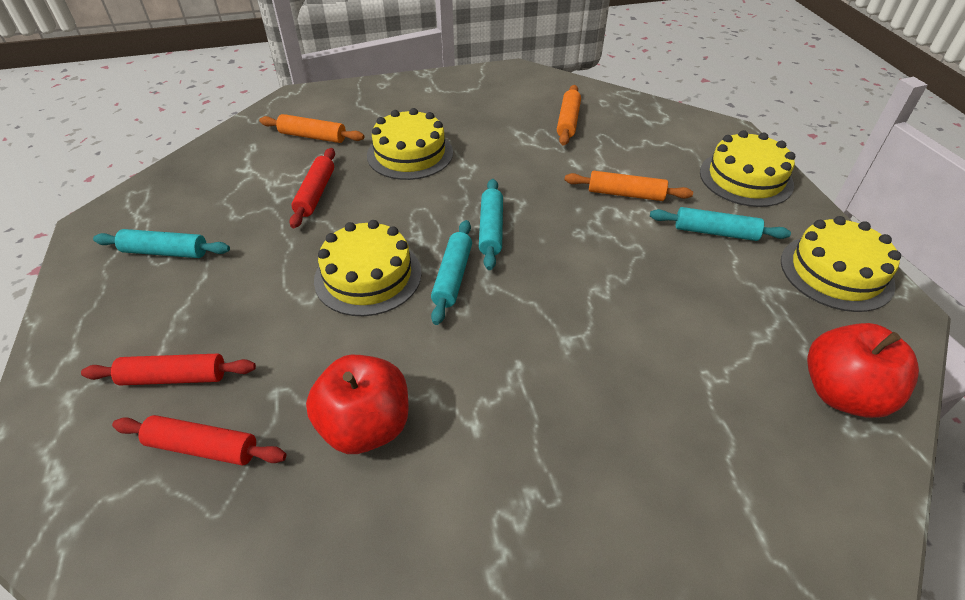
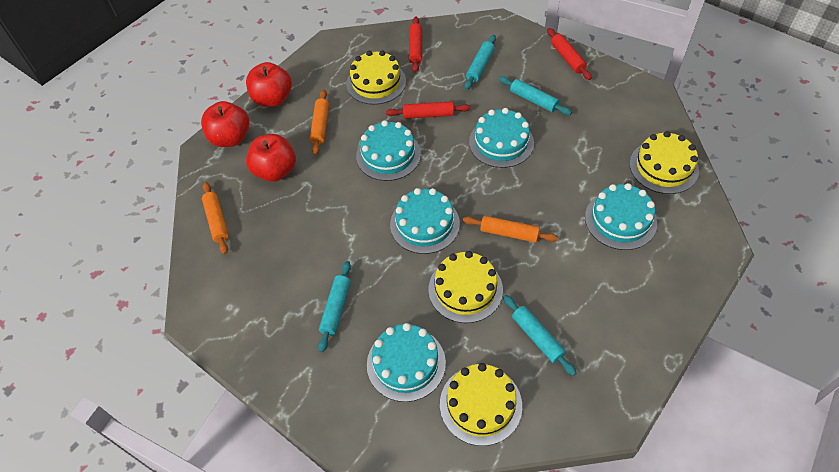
red apple: [306,355,409,454] [807,323,919,418] = 2 -> [201,101,250,147] [246,62,292,107] [246,134,296,182] = 3
turquoise cake: none = 0 -> [356,120,421,181] [367,323,446,402] [390,188,460,254] [469,108,534,168] [585,183,657,250] = 5

